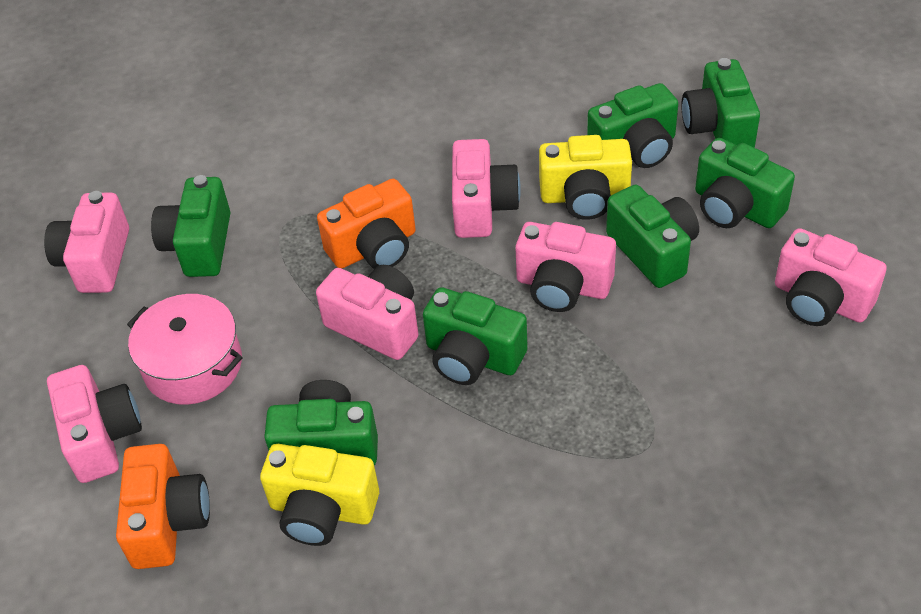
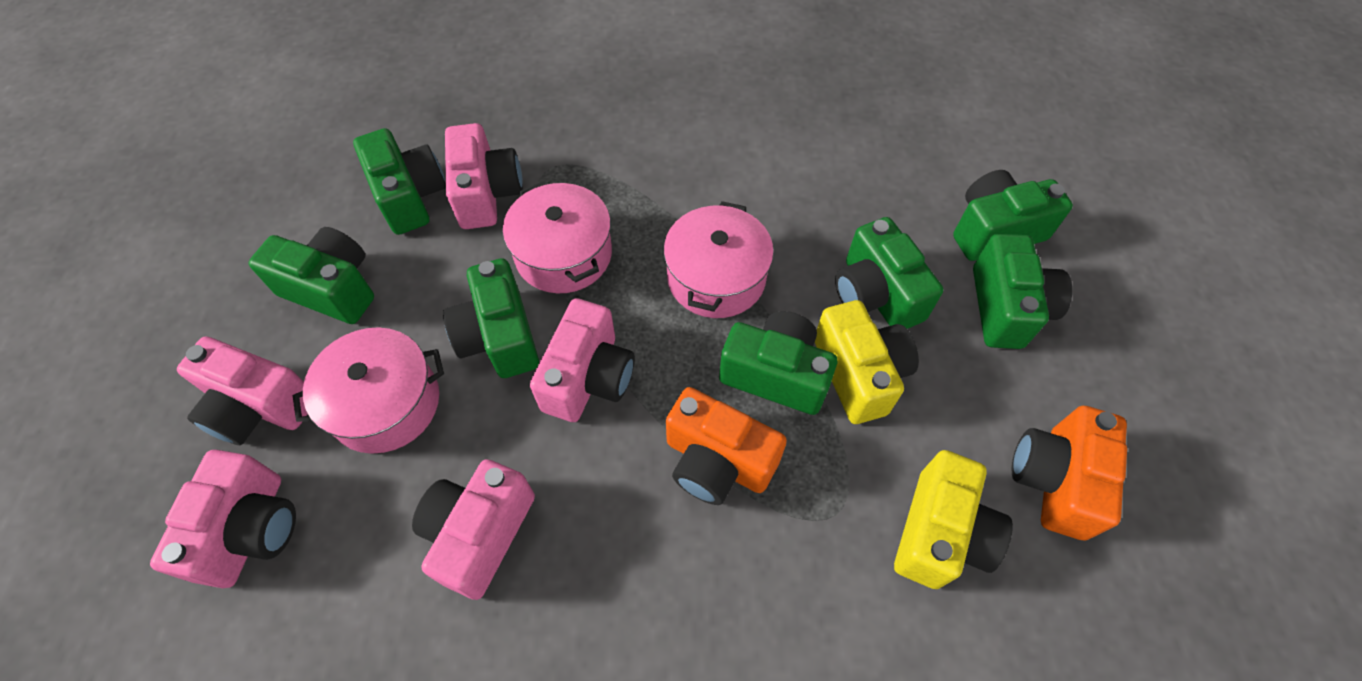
pink camera: [44,191,129,293] [47,365,142,483] [316,265,419,360] [452,139,521,238] [516,222,616,312] [775,228,887,326] = 6 -> [150,450,296,588] [177,336,308,446] [412,459,535,600] [445,123,523,229] [530,298,635,422] = 5
pink pot: [127,294,242,405] = 1 -> [293,327,444,454] [503,182,612,293] [664,201,774,318] = 3

